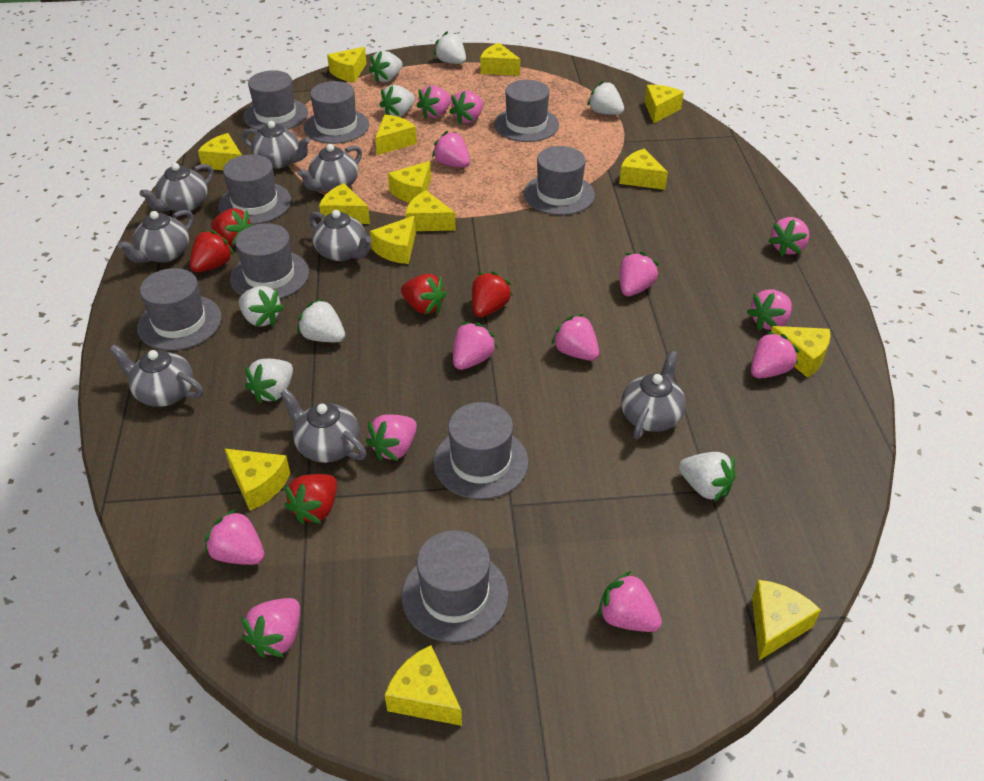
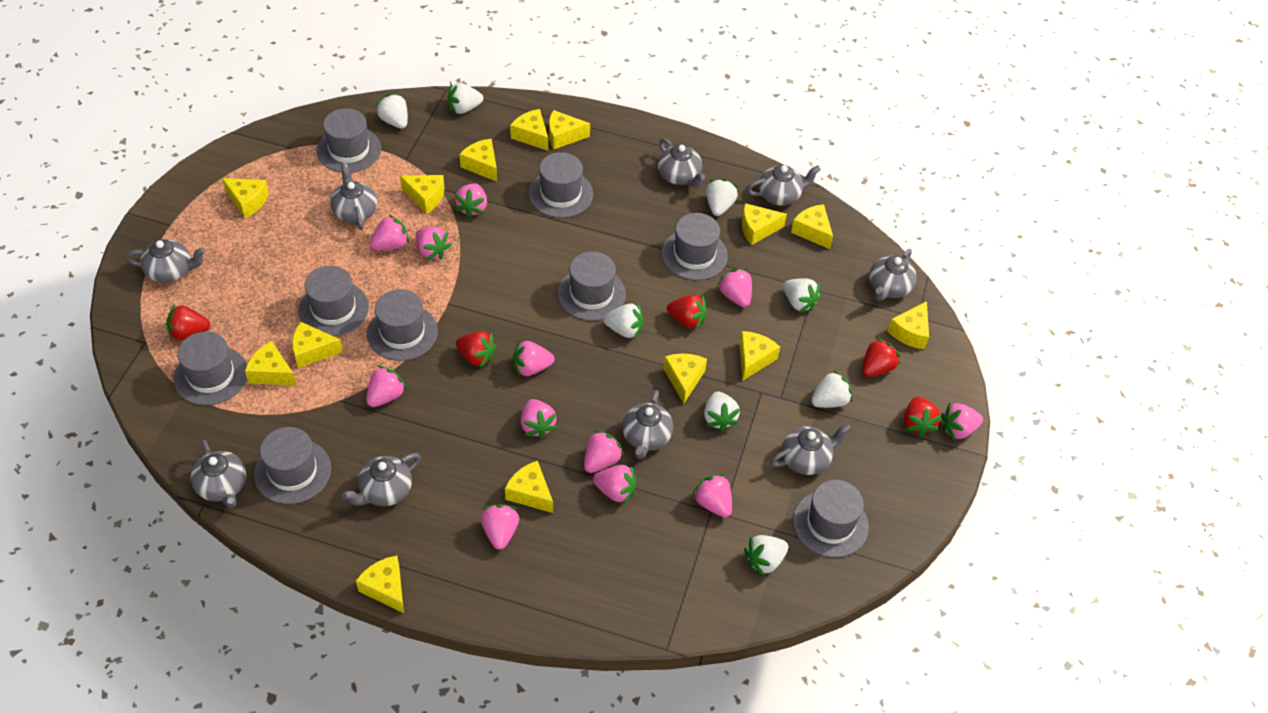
grey teapot: [109,344,203,407] [118,210,194,263] [140,163,214,212] [242,121,310,169] [280,389,367,463] [298,144,362,192] [309,210,372,261] [621,350,686,439] = 8 -> [125,239,206,283] [191,440,246,508] [330,162,377,230] [342,453,421,506] [622,390,673,459] [658,138,705,188] [747,165,821,206] [770,423,851,475] [869,249,917,301] = 9
pink strawberry: [205,509,264,565] [241,598,300,657] [366,414,417,461] [417,85,452,119] [432,131,470,167] [449,90,483,124] [453,322,498,370] [551,314,599,361] [598,571,662,632] [619,252,659,296] [747,289,792,330] [751,331,799,378] [768,217,809,256] = 13 -> [366,366,407,407] [370,215,409,250] [415,227,451,260] [455,184,487,218] [481,504,519,550] [513,340,554,376] [521,399,558,439] [584,430,624,473] [593,465,636,504] [692,473,732,517] [717,268,752,307] [941,403,983,440] = 12

